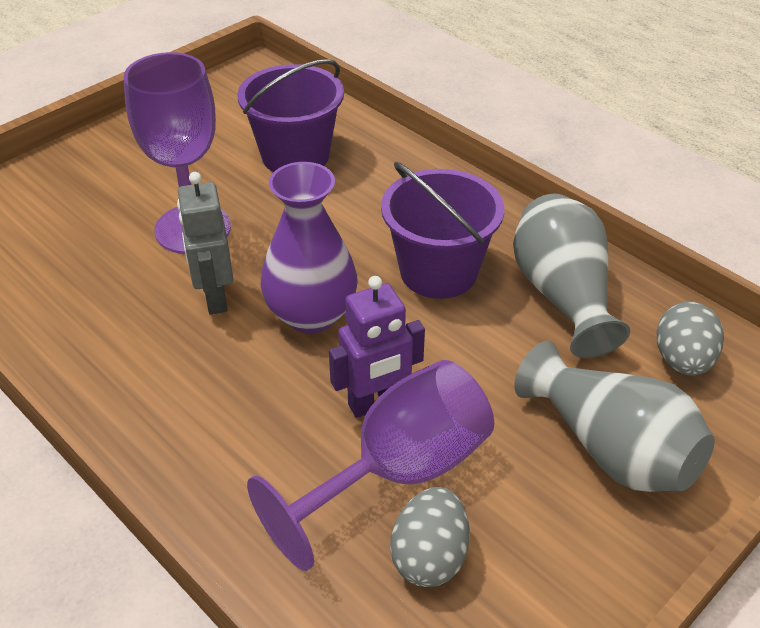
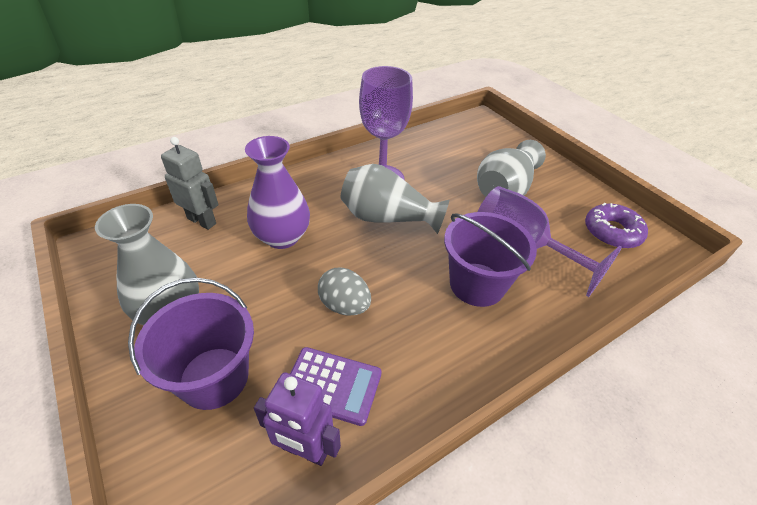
grey egg: [390,487,470,587] [656,301,724,375] = 2 -> [318,267,371,316] = 1
grey vase: [513,194,630,358] [514,341,715,492] = 2 -> [95,204,199,325] [340,164,450,234] [477,140,546,197] = 3
purple calculator: none = 0 -> [290,347,382,426] = 1
purple donut: none = 0 -> [585,203,648,249] = 1

